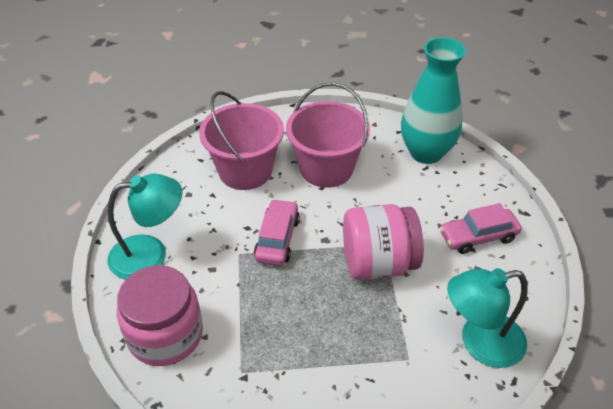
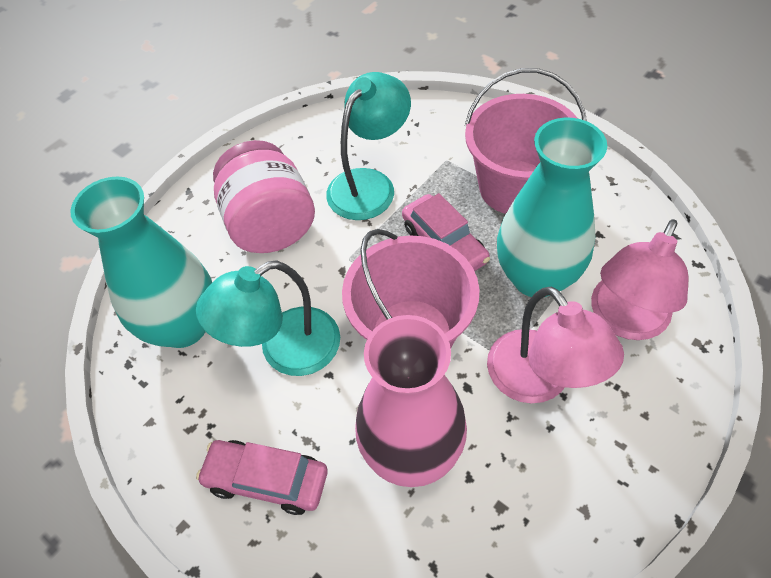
pink jar: [117,265,203,366] [343,204,424,280] = 2 -> [213,140,315,253] = 1
pink lamp: none = 0 -> [487,286,624,403] [591,219,688,340] = 2
pink vase: none = 0 -> [355,315,467,487] = 1
turquoise vase: [401,37,466,164] = 1 -> [70,177,212,348] [497,118,607,297] = 2

